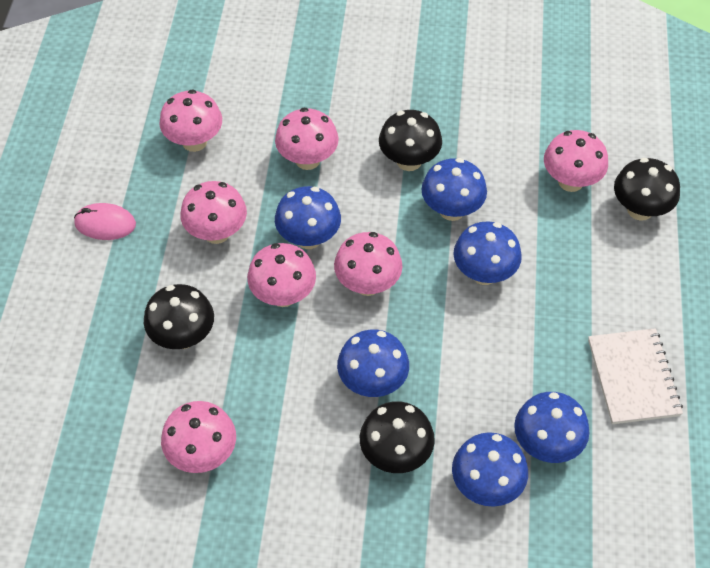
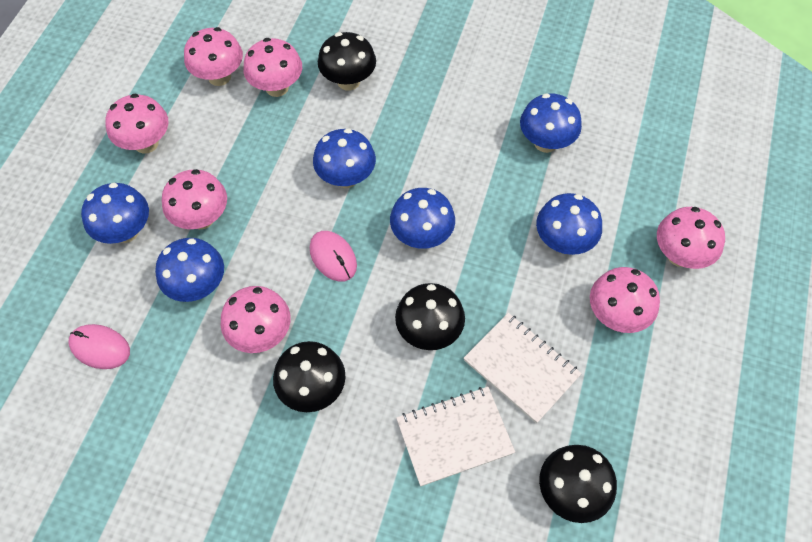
pink mouse: [74,203,136,240] = 1 -> [69,324,130,369] [310,231,357,282] = 2
white notebook: [588,328,683,424] = 1 -> [396,387,515,486] [464,313,582,423] = 2

